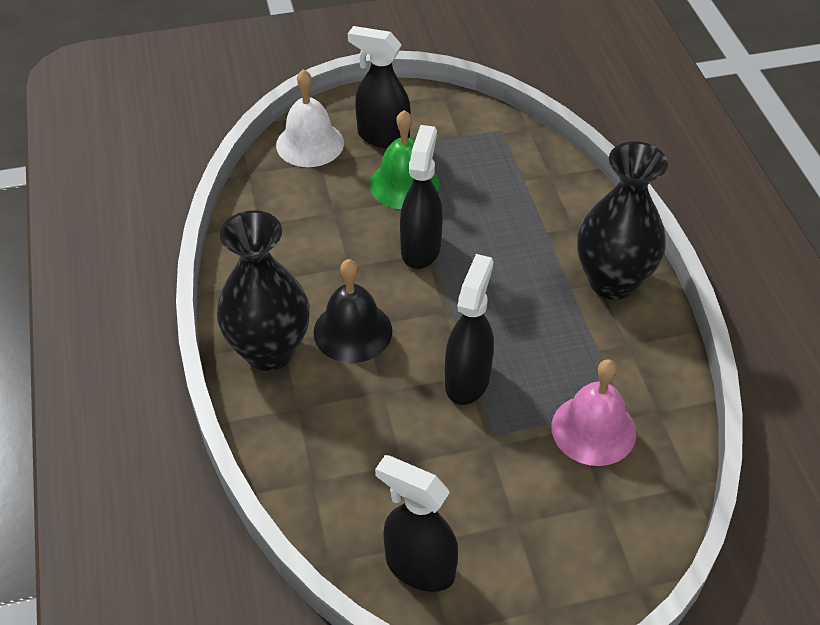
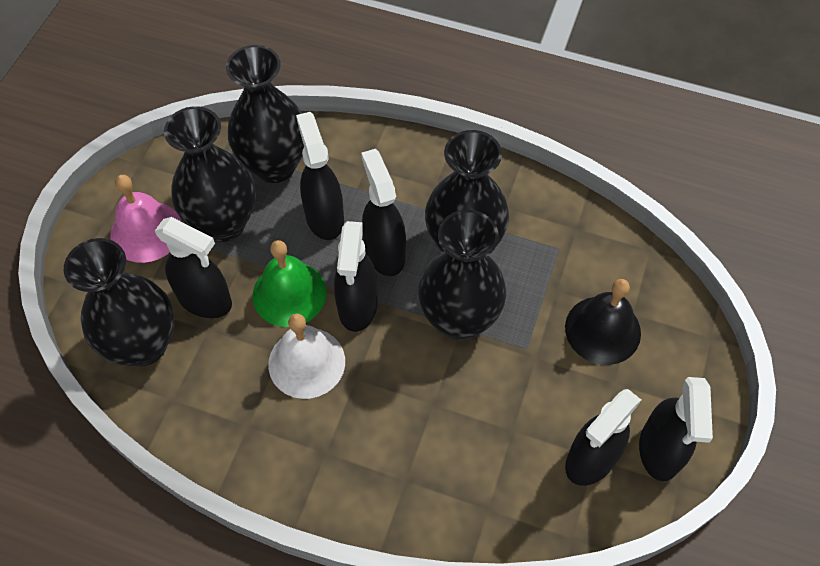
black spray bottle: [348,26,411,149] [375,455,458,592] [400,125,443,269] [445,254,494,405] = 4 -> [155,217,232,318] [296,112,344,240] [334,221,378,332] [361,149,406,276] [565,389,641,486] [639,377,713,481] = 6
black vase: [217,210,310,371] [577,141,668,300] = 2 -> [64,238,174,367] [164,106,256,242] [226,45,304,183] [418,210,506,340] [425,130,509,252] = 5

